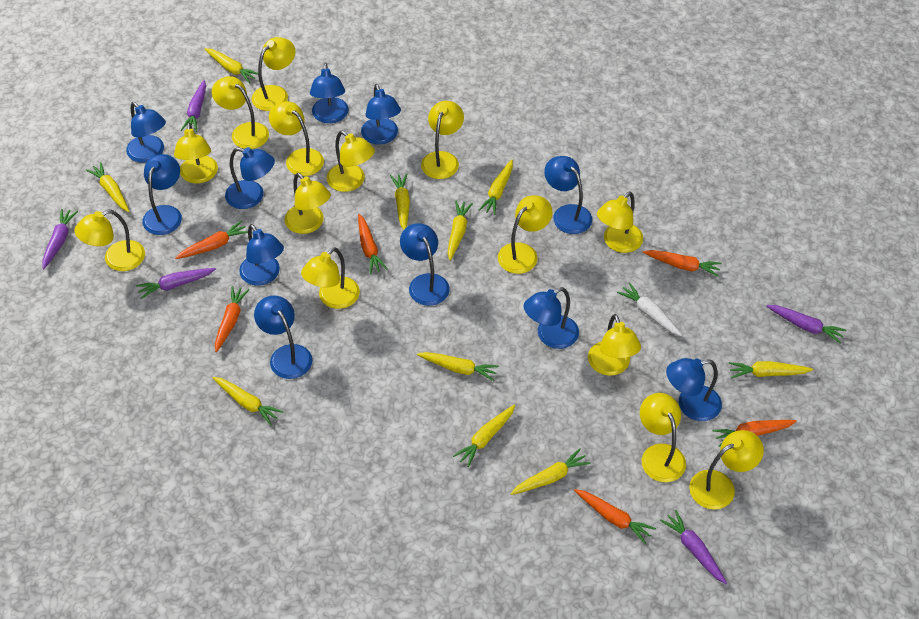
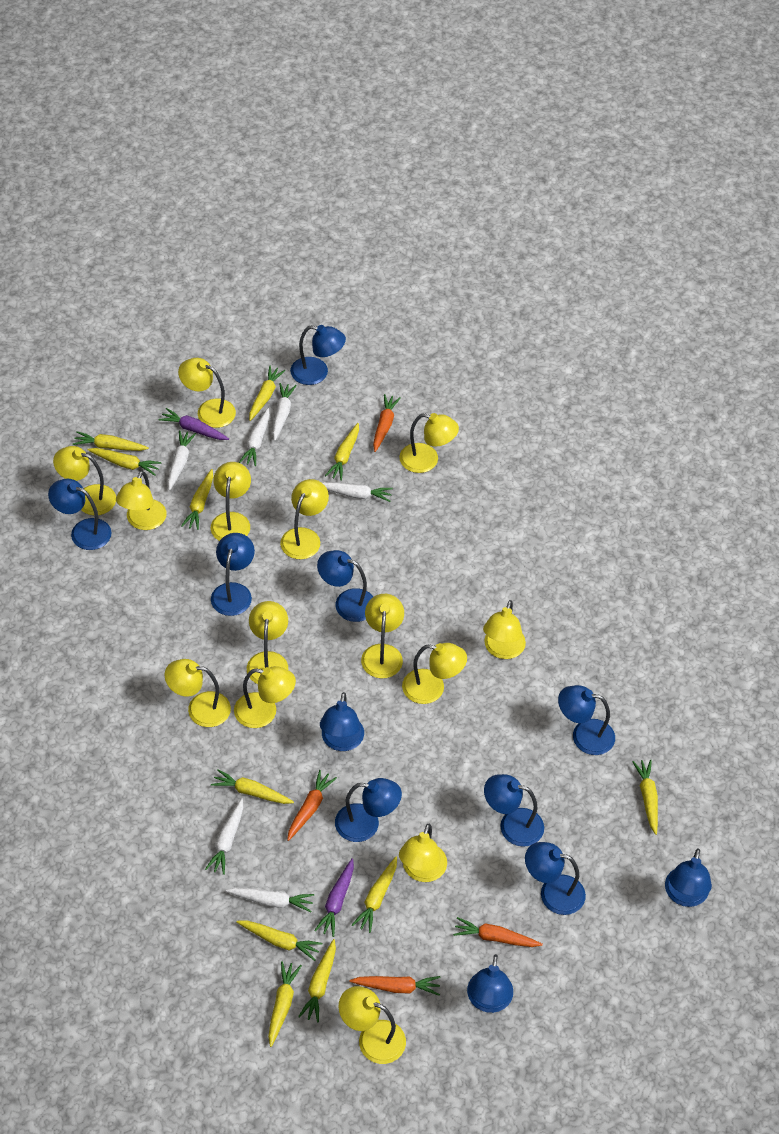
orange carrot: [175,221,248,259] [215,286,250,352] [358,214,388,274] [574,489,656,544] [643,250,722,277] [712,420,797,447] = 6 -> [287,770,337,841] [349,976,440,996] [373,394,401,452] [453,917,543,947] = 4
purple carrot: [42,209,78,269] [136,268,216,299] [181,80,206,132] [660,510,727,584] [766,305,847,343] = 5 -> [158,408,229,440] [314,858,354,937] = 2
white carrot: [617,283,683,336] = 1 -> [168,430,196,491] [205,798,243,875] [226,888,314,912] [239,408,270,466] [272,383,297,441] [323,482,393,502] = 6
yellow carrot: [86,162,129,212] [205,48,258,84] [213,377,283,426] [390,173,410,230] [417,352,499,381] [448,201,473,261] [453,405,515,467] [479,160,513,215] [510,448,591,495] [729,361,813,378] = 10 -> [73,431,149,451] [87,448,161,475] [181,469,213,530] [211,769,294,804] [236,920,323,961] [249,366,285,421] [268,961,302,1047] [298,939,336,1023] [325,423,359,481] [352,857,397,933] [632,759,658,835] = 11

